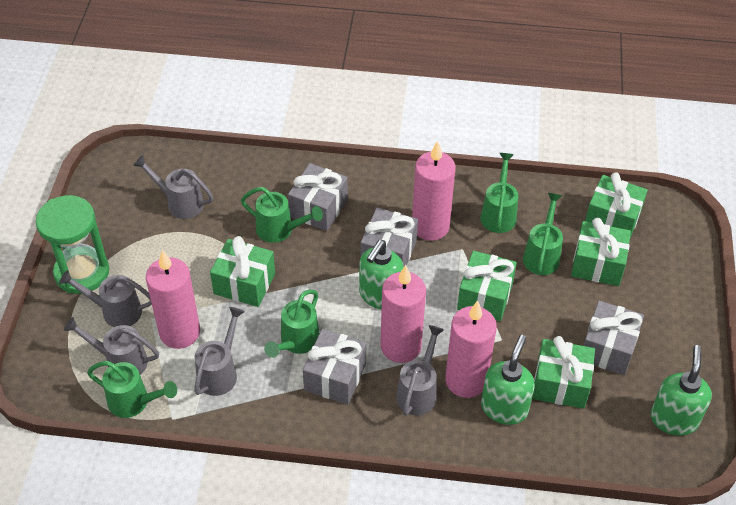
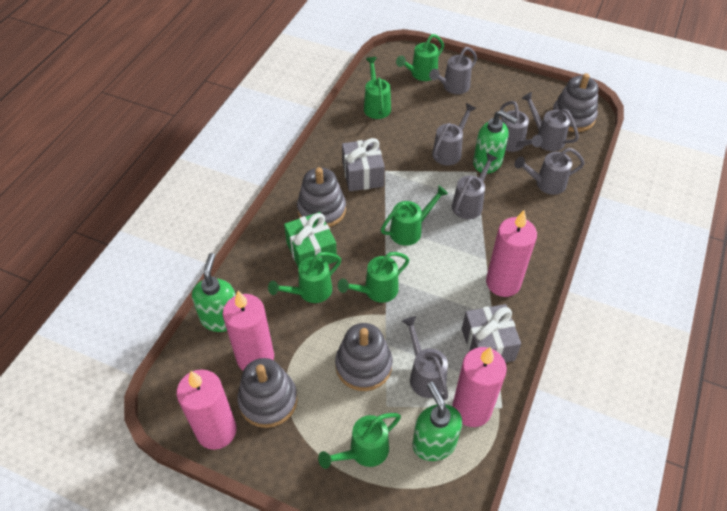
green gift: [210,236,275,307] [457,251,517,321] [532,336,595,409] [571,218,631,286] [585,172,648,238] = 5 -> [284,212,337,268] = 1
green hourglass: [36,195,109,294] = 1 -> none = 0
green watering can: [87,361,177,418] [241,187,323,243] [264,289,320,358] [481,153,518,233] [523,193,563,275] = 5 -> [268,252,341,303] [318,413,401,469] [338,252,410,303] [364,57,391,119] [381,185,448,246] [396,34,444,81] = 6
grey gift: [288,163,348,231] [303,329,366,405] [361,208,418,266] [583,301,644,375] = 4 -> [342,138,385,191] [462,304,521,363] = 2
grey stacking toy: none = 0 -> [237,358,298,428] [297,167,346,227] [335,323,393,391] [552,73,598,132] = 4
grey watering can: [59,270,152,327] [64,317,159,375] [133,155,213,219] [194,307,245,396] [396,325,444,416] = 5 -> [402,316,448,400] [429,47,477,94] [432,103,476,165] [452,153,497,219] [500,101,543,152] [515,148,585,195] [522,92,579,151] = 7

